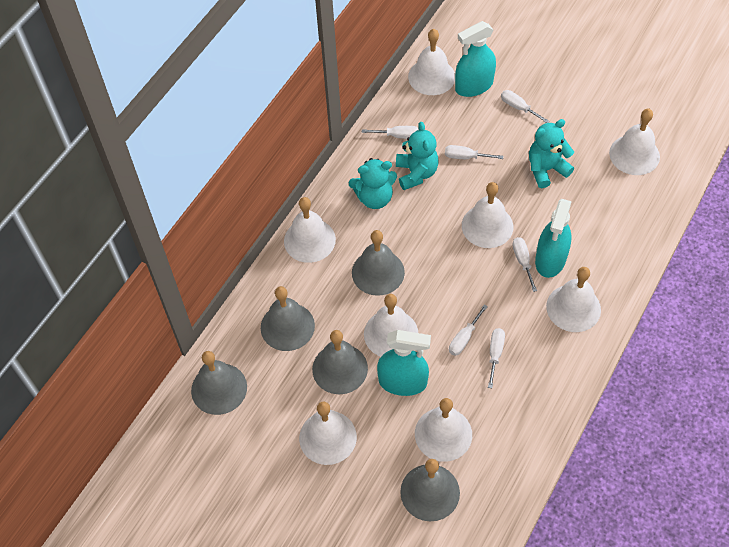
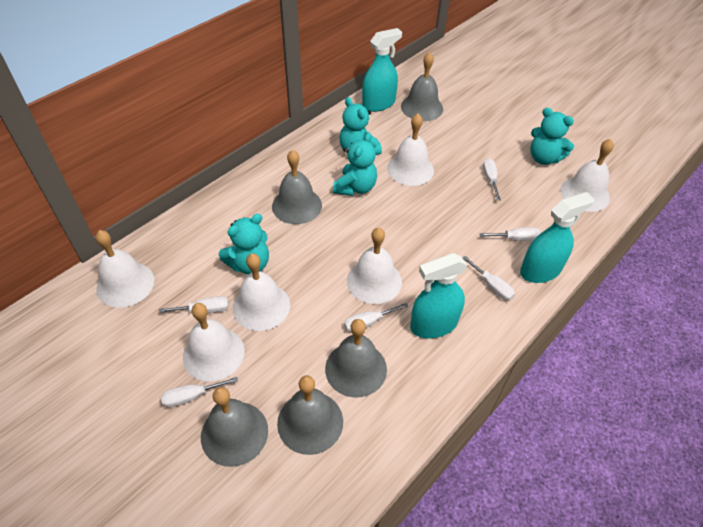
turquoise teddy bear: [349,158,397,209] [396,122,439,190] [529,119,574,188] = 3 -> [219,214,269,274] [333,132,377,196] [339,97,382,155] [530,108,574,165] = 4
white bell: [284,197,336,263] [299,401,357,465] [364,294,418,357] [408,29,455,95] [415,398,472,462] [462,182,513,248] [546,267,601,332] [609,108,660,175] = 8 -> [95,230,154,308] [183,303,245,382] [233,253,290,331] [347,228,402,304] [387,113,434,186] [560,139,614,212] = 6

